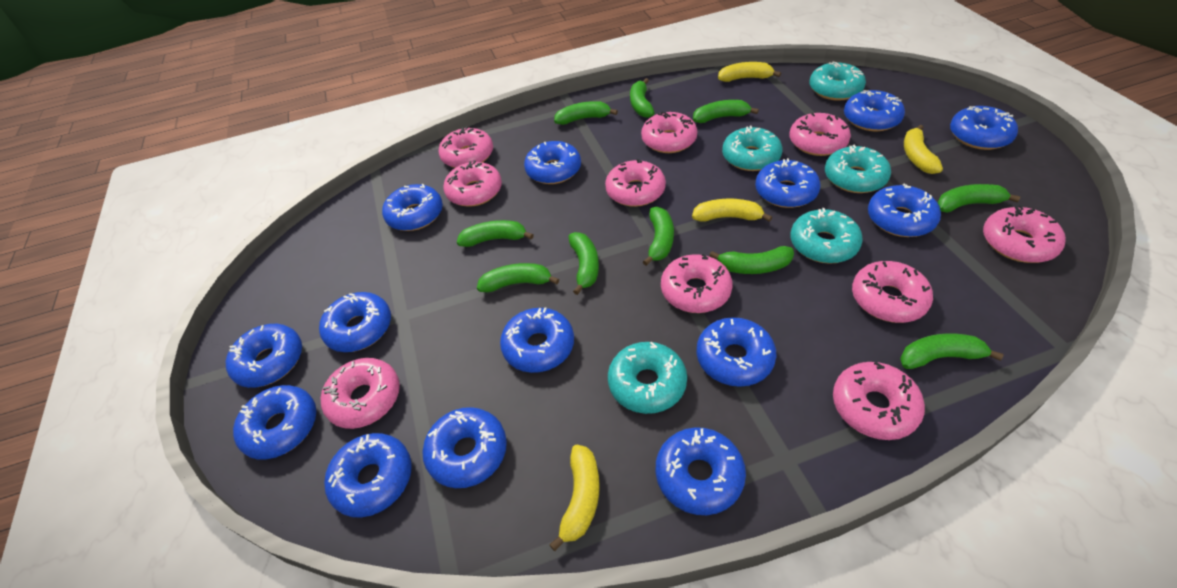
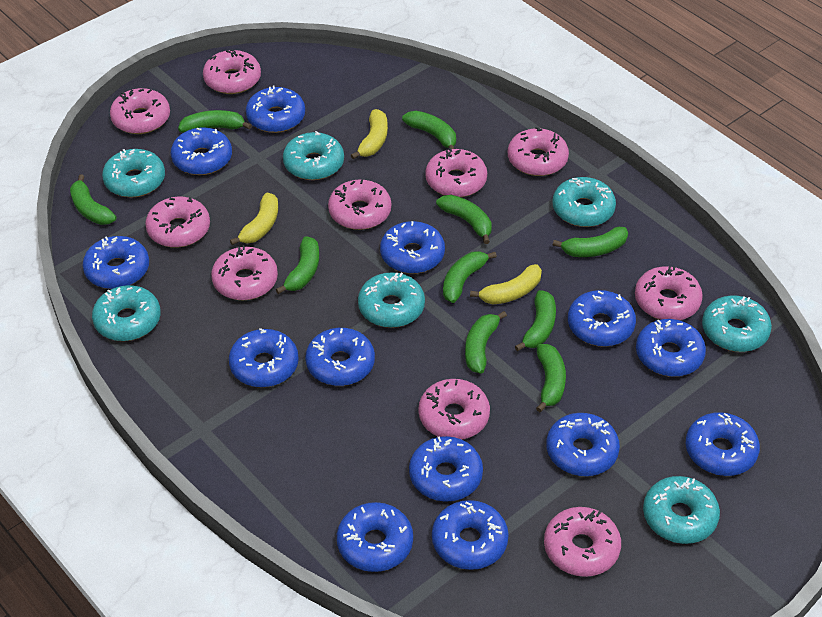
blue donut: [226,324,302,388] [233,385,316,459] [319,292,391,352] [324,433,412,518] [382,184,443,231] [422,407,507,488] [500,307,574,373] [524,141,581,184] [656,427,746,515] [696,317,776,387] [755,158,821,208] [844,90,905,131] [868,184,941,237] [950,106,1018,150] = 14 -> [83,236,149,289] [171,127,232,175] [229,328,299,387] [246,86,305,133] [305,328,375,386] [337,502,413,572] [380,221,445,274] [409,436,483,502] [432,500,509,570] [546,413,620,476] [568,290,636,347] [636,319,706,377] [686,412,760,476] = 13
turquoise donut: [608,341,687,414] [722,126,783,171] [790,208,863,264] [809,61,866,101] [825,145,891,193] = 5 -> [92,285,161,341] [102,149,165,197] [283,131,344,180] [358,272,425,328] [553,177,616,227] [643,476,720,544] [702,296,772,352] = 7
yellow banana: [549,445,600,551] [692,199,772,222] [718,62,781,82] [904,125,943,174] = 4 -> [230,193,278,245] [351,109,388,159] [470,264,542,305] = 3

